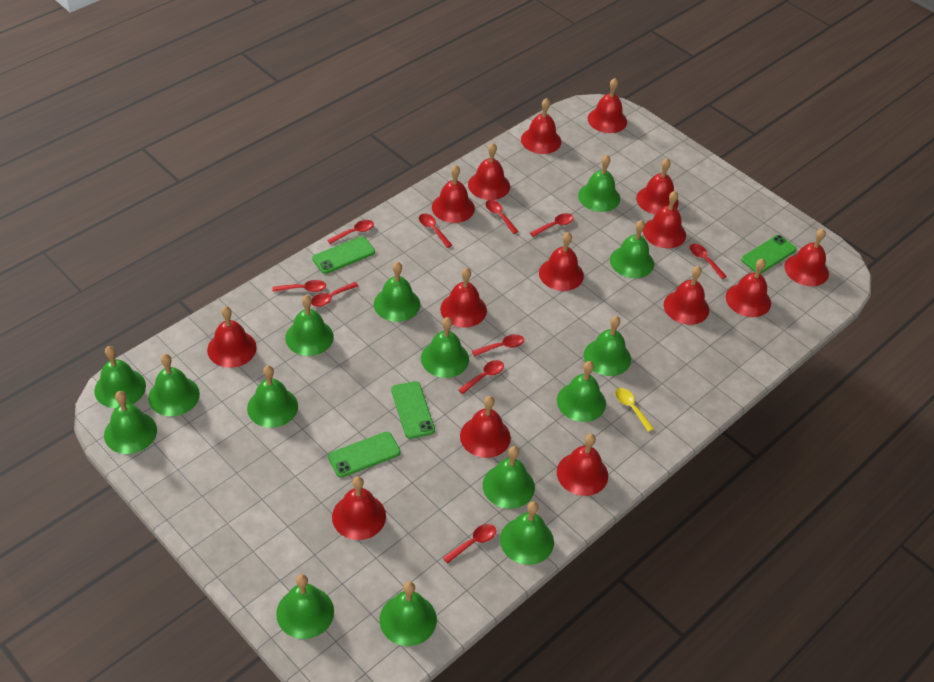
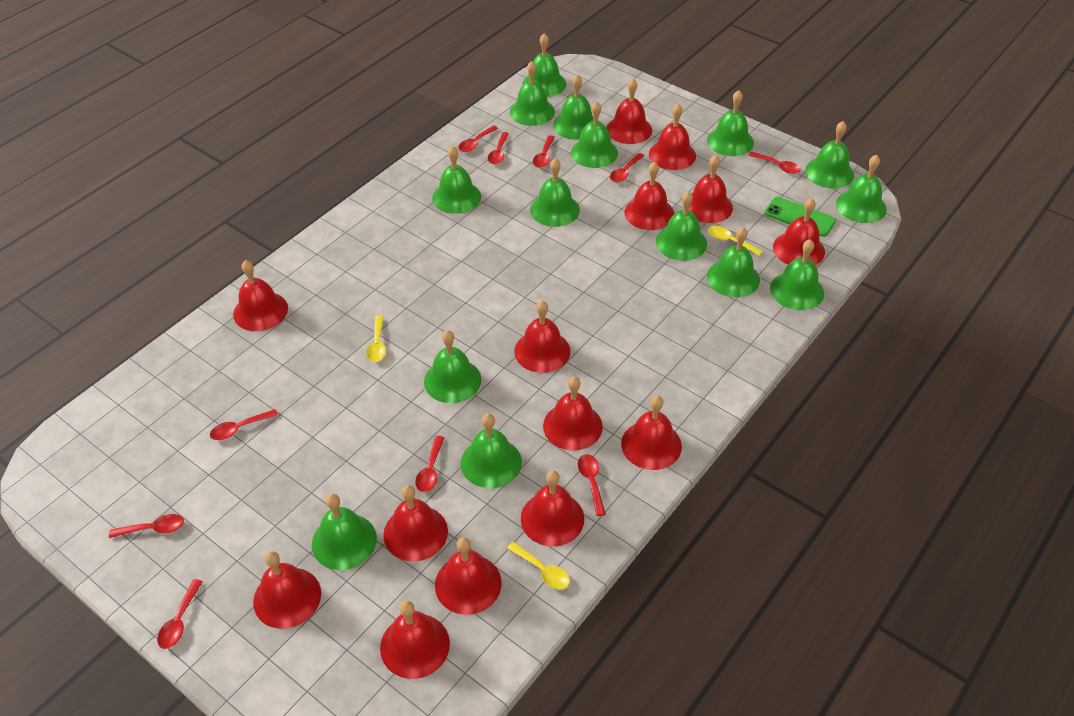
green phone: [312,236,375,274] [328,432,401,478] [391,381,435,439] [741,235,797,274] = 4 -> [765,197,836,237] = 1
red bell: [207,306,257,368] [332,476,386,540] [432,165,475,223] [440,268,487,328] [460,396,511,458] [468,143,510,200] [521,98,561,154] [539,232,584,291] [557,434,608,496] [588,78,627,133] [636,158,679,215] [643,191,686,248] [664,266,709,325] [726,259,771,317] [785,229,829,286] = 15 -> [233,260,288,331] [253,551,321,629] [380,600,450,679] [383,485,448,561] [435,537,501,615] [514,301,570,373] [521,470,584,547] [543,376,603,451] [607,79,652,144] [621,395,682,470] [624,162,674,230] [649,104,696,170] [688,155,733,223] [773,198,825,265] = 14
yellow spoon: [615,388,654,432] = 1 -> [367,315,386,362] [507,542,570,589] [708,226,763,256] = 3

